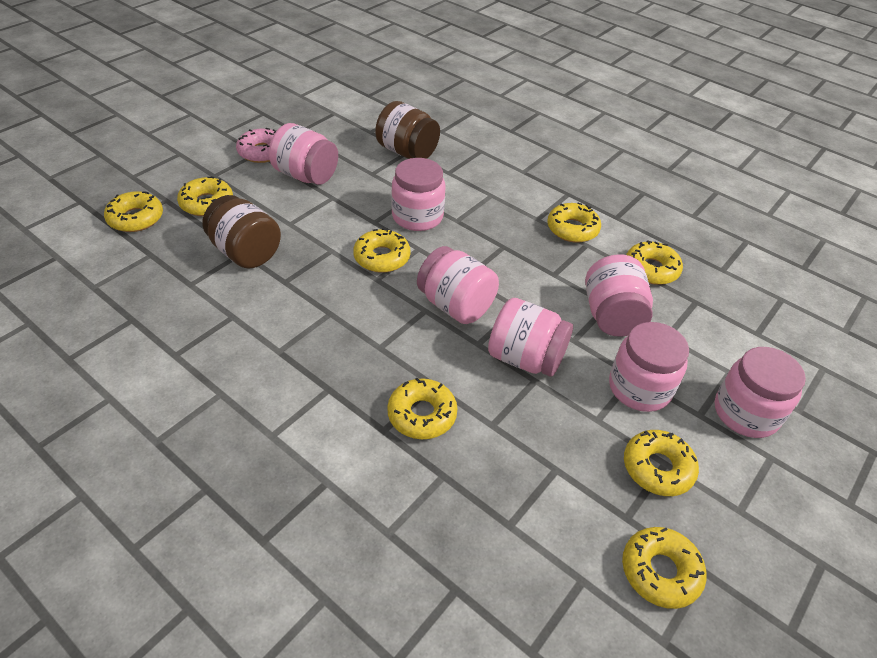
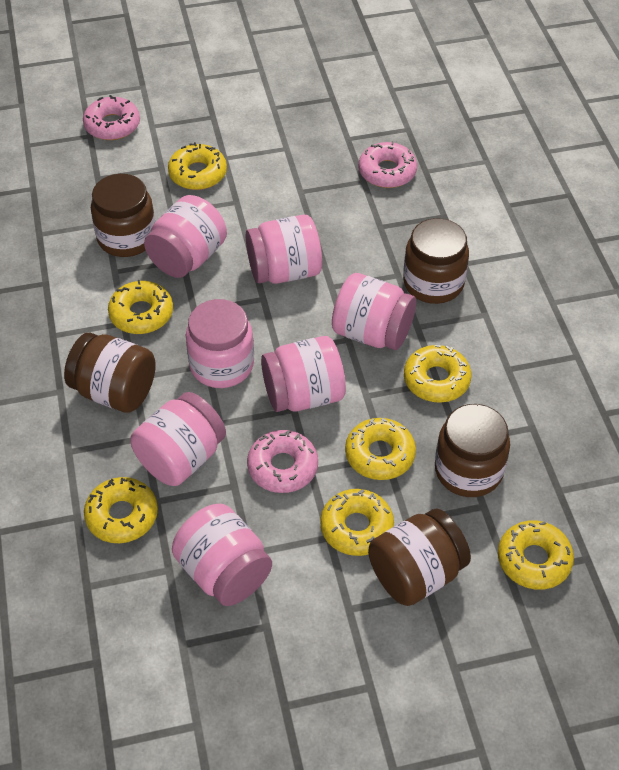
brown jar: [202,195,281,269] [375,101,440,159] = 2 -> [64,333,156,413] [91,174,155,257] [368,508,471,606] [403,218,469,304] [435,404,510,497] = 5
pink donut: [236,128,277,163] = 1 -> [83,95,140,140] [247,430,318,493] [359,141,417,188] = 3
yellow donut: [104,191,163,232] [177,176,233,216] [353,228,410,273] [387,378,458,439] [547,203,601,243] [622,527,707,609] [624,430,699,496] [626,241,683,285] = 8 -> [84,477,158,543] [108,280,173,334] [168,142,227,190] [320,489,394,556] [345,418,416,480] [404,345,471,403] [498,520,574,590] = 7

